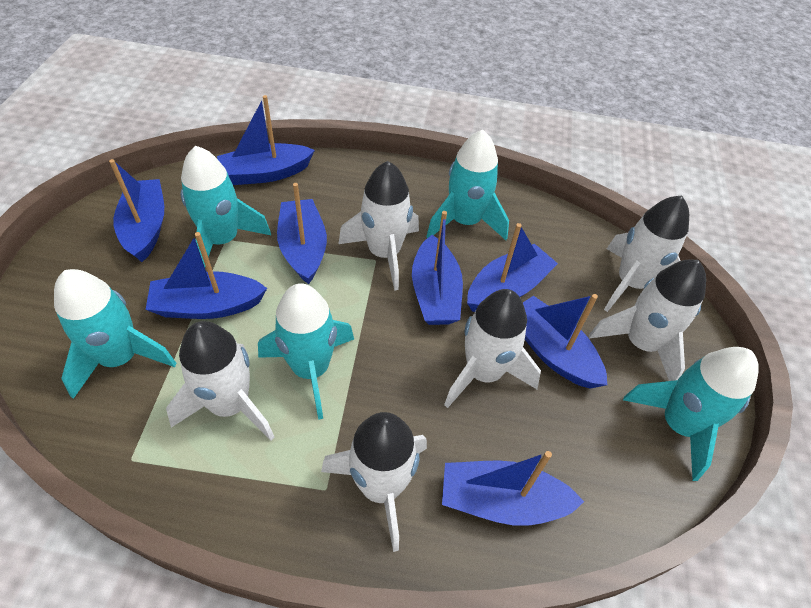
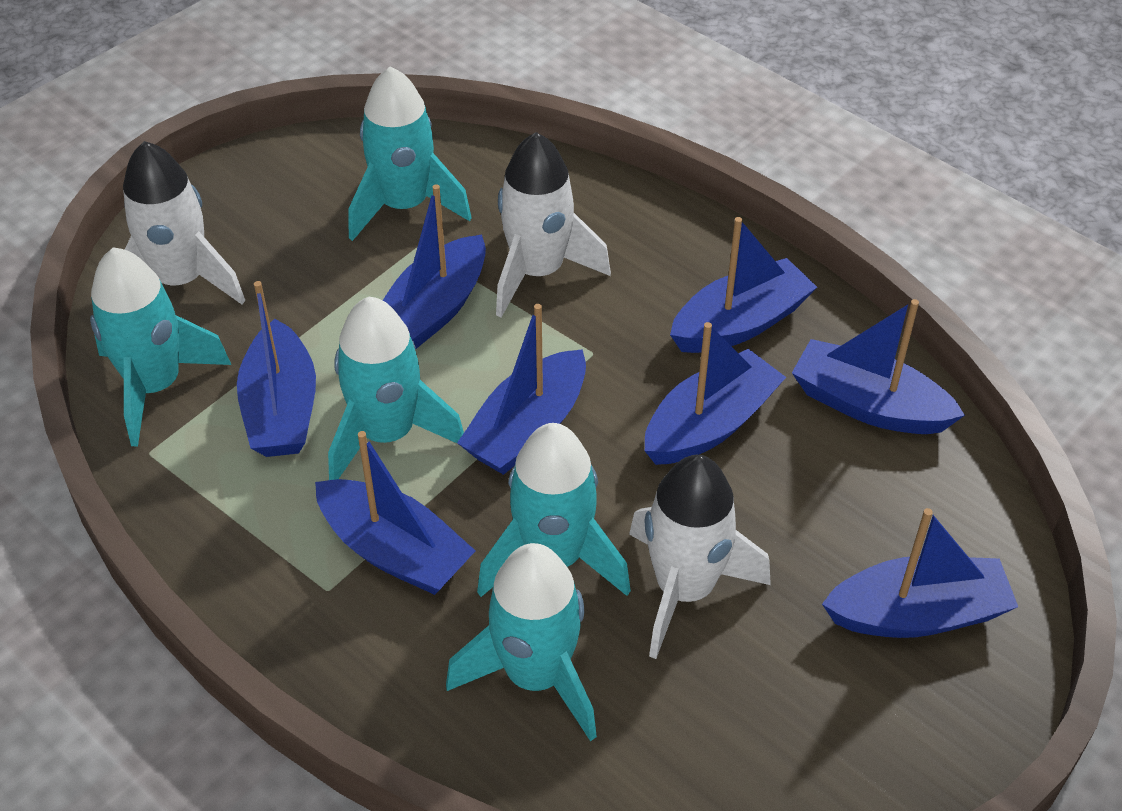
white rocket: [166,321,274,440] [321,412,427,552] [339,161,419,291] [444,289,541,408] [589,259,706,381] [604,195,689,312] = 6 -> [123,141,245,304] [496,132,611,318] [629,455,771,659] = 3

